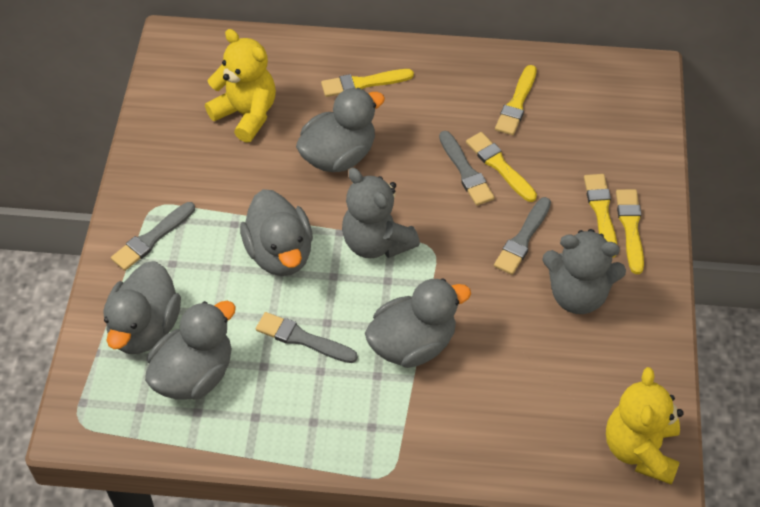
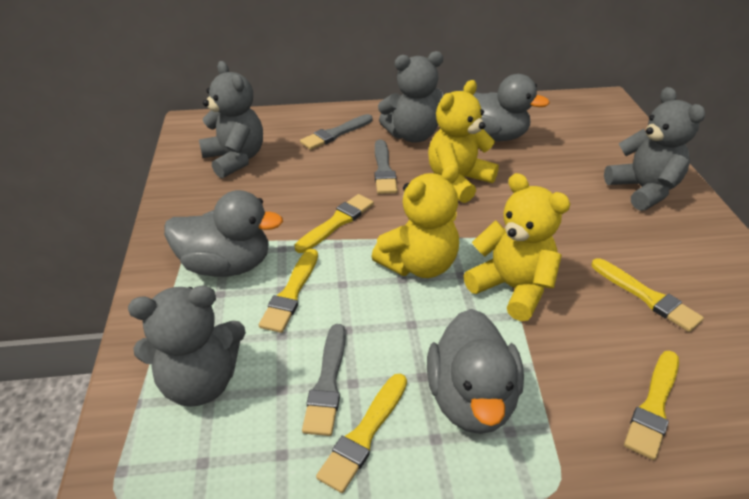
grey brush: [111,202,195,271] [256,312,358,363] [439,131,495,206] [494,197,551,275] = 4 -> [300,114,373,150] [302,324,346,436] [374,140,398,194] = 3
grey duck: [103,261,181,354] [145,301,236,400] [240,189,313,276] [296,88,385,172] [365,278,471,368] = 5 -> [164,190,283,277] [427,309,524,434] [461,74,550,141] = 3
grey teddy bear: [342,168,420,258] [542,229,626,314] = 2 -> [128,285,246,407] [199,61,263,178] [378,51,443,143] [604,87,705,211] = 4
yellow teddy bear: [205,29,276,143] [606,367,684,485] = 2 -> [371,164,459,278] [428,80,499,203] [463,173,570,321] = 3

